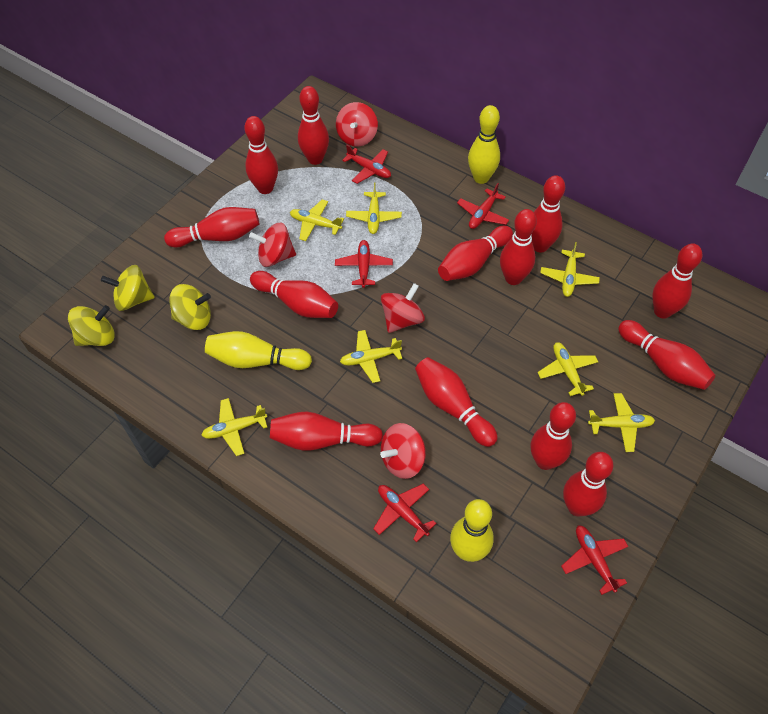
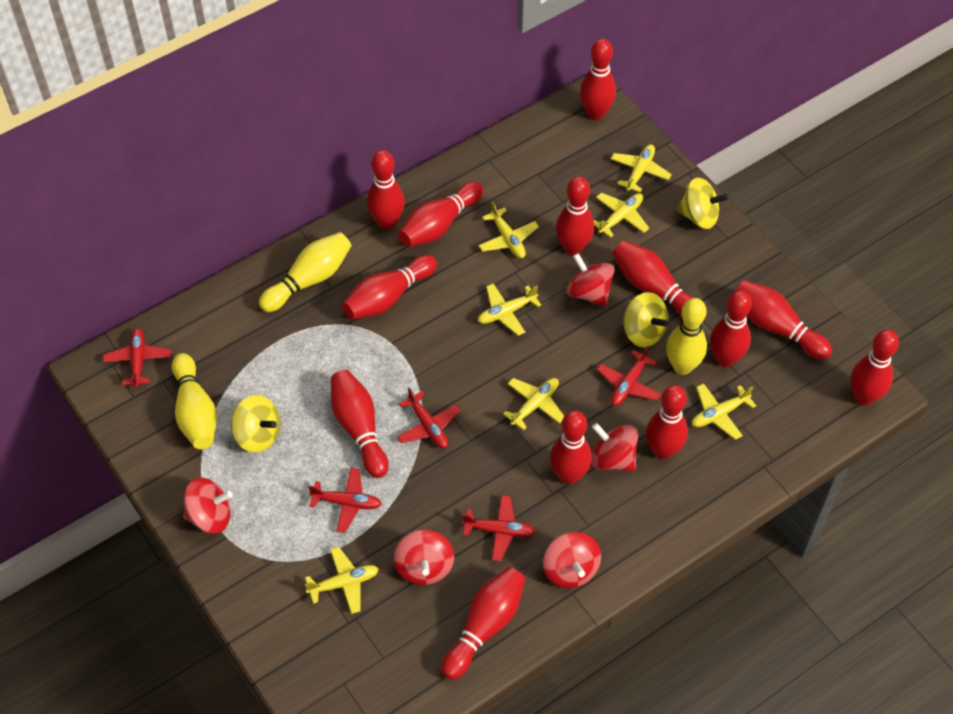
red spinning top: [249,223,296,267] [336,102,378,146] [380,423,426,479] [381,283,425,333] = 4 -> [183,478,233,534] [394,530,454,585] [543,532,601,588] [567,253,615,307] [591,423,638,471] = 5

